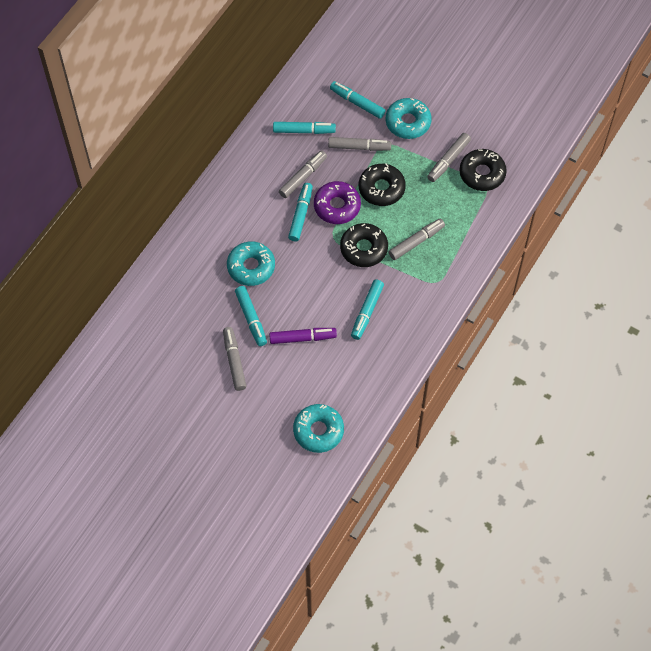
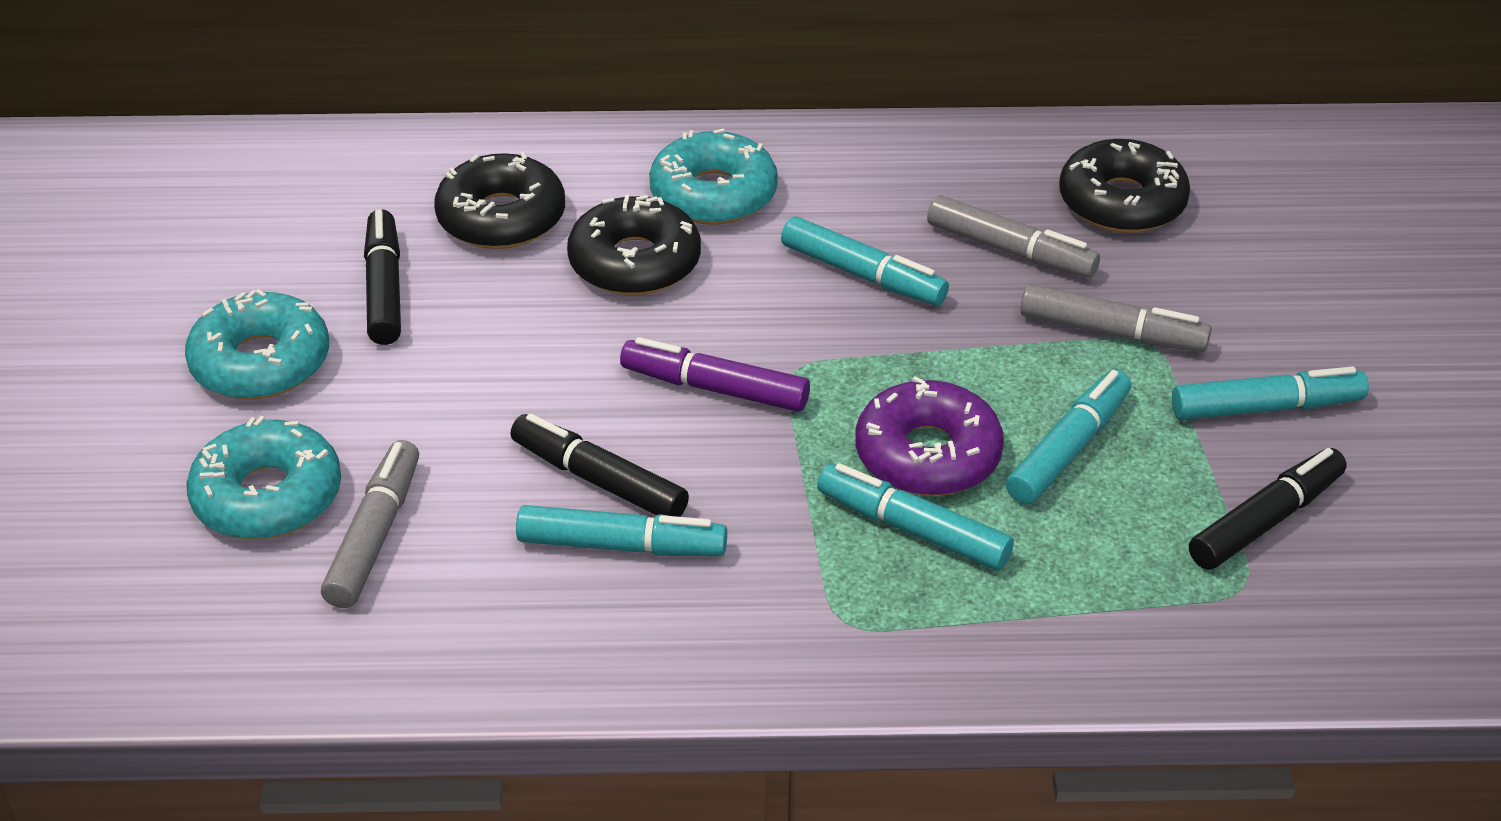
black marker: none = 0 -> [364,209,401,345] [510,413,689,517] [1189,448,1347,570] = 3
grey marker: [223,327,246,391] [279,150,327,198] [328,137,391,151] [389,219,445,260] [427,133,471,182] = 5 -> [321,440,419,608] [927,195,1100,278] [1021,284,1212,352] = 3

